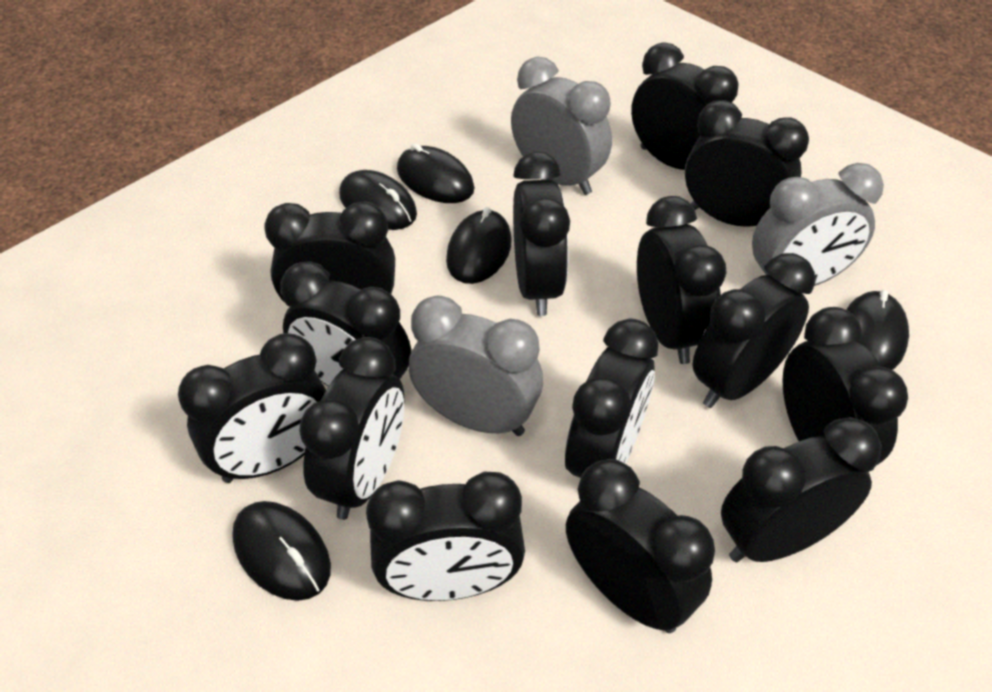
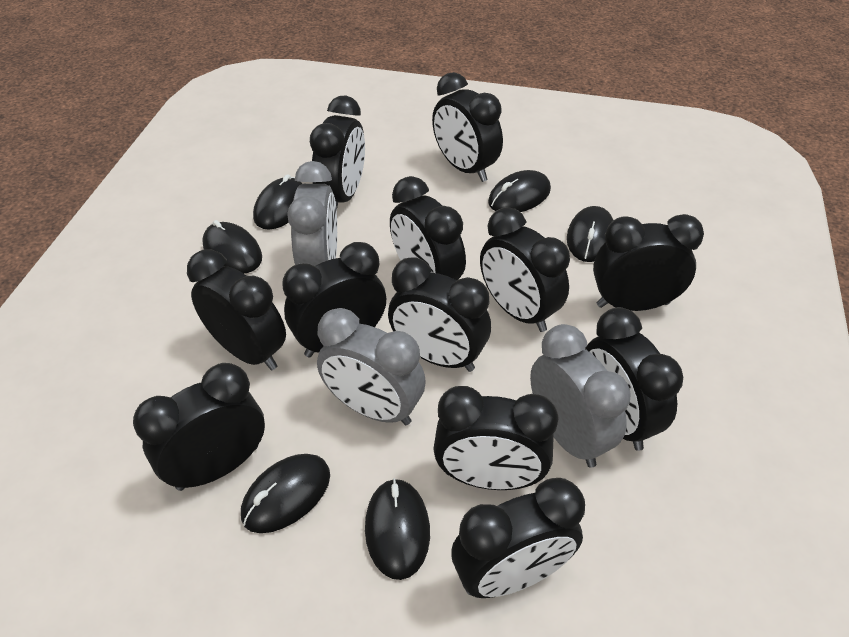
black clock: [178,333,326,483] [264,202,395,307] [280,261,411,386] [299,337,404,520] [366,472,525,601] [513,151,570,316] [565,319,658,478] [566,459,715,633] [631,42,739,170] [637,196,726,364] [685,100,809,227] [692,253,815,408] [721,417,882,562] [783,307,908,465] = 14 -> [133,363,265,491] [187,250,286,370] [282,242,386,357] [310,96,365,210] [388,257,491,372] [390,176,466,280] [432,72,503,182] [433,386,559,490] [451,478,585,598] [480,207,570,332] [585,307,683,451] [593,214,704,311] = 12
black mouse: [232,501,331,601] [339,170,417,230] [397,143,475,203] [446,207,512,284] [846,290,909,370] = 5 -> [202,220,262,274] [241,454,330,533] [253,174,302,230] [365,478,430,580] [488,170,551,212] [567,206,613,262] = 6

